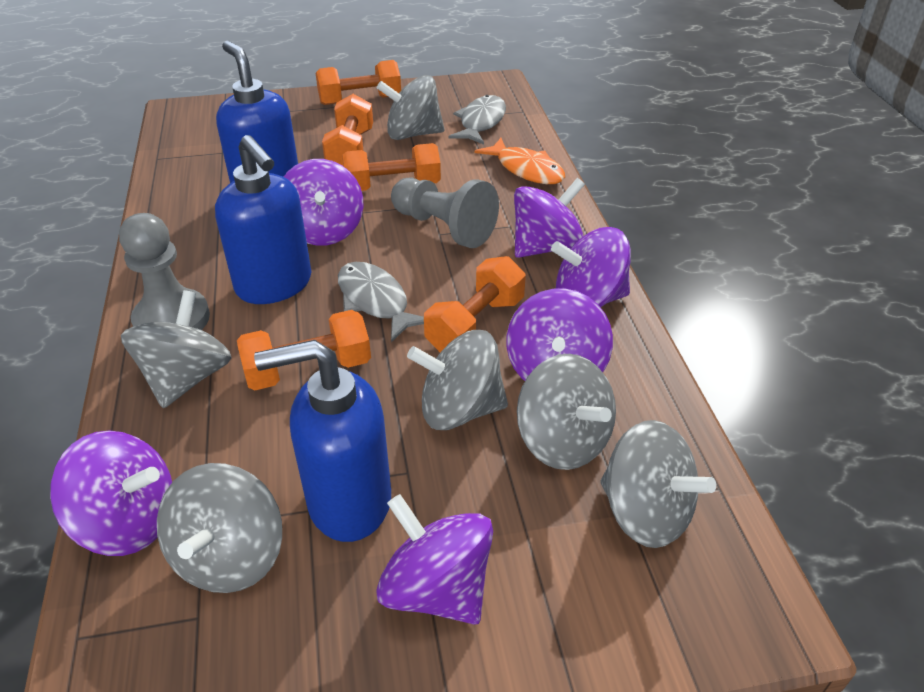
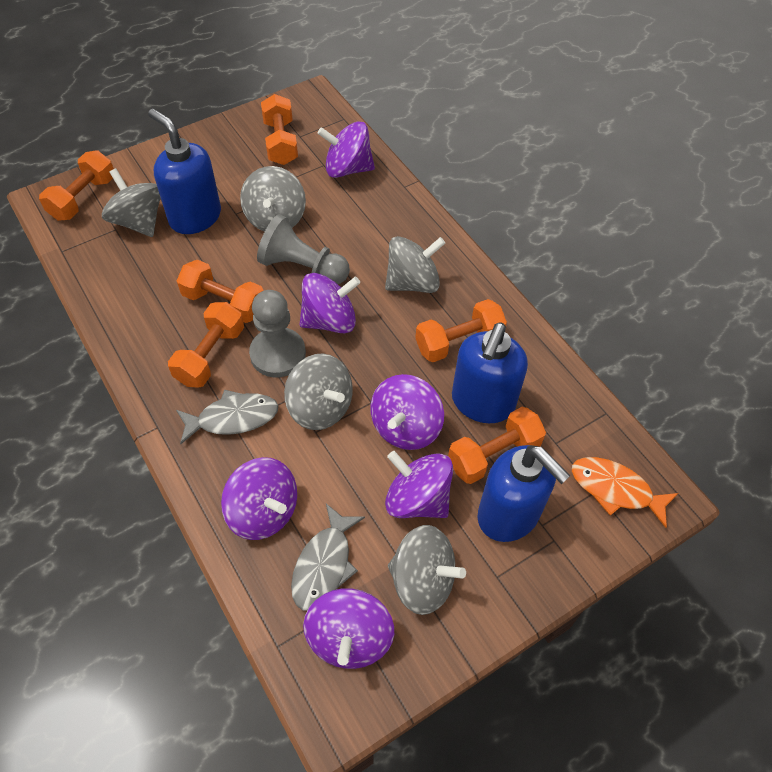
grey spinning top: [121,290,232,408] [157,463,282,593] [377,75,444,140] [407,330,508,430] [517,354,616,470] [600,420,716,548] = 6 -> [102,168,161,237] [240,166,306,232] [284,353,353,430] [385,236,445,293] [388,525,466,615] = 5
orange dumbbell: [237,310,371,390] [316,60,401,105] [322,94,373,166] [342,143,441,191] [424,256,526,352] = 5 -> [39,150,114,221] [168,302,244,388] [177,260,264,323] [261,94,298,165] [415,299,507,362] [448,407,546,484] = 6

